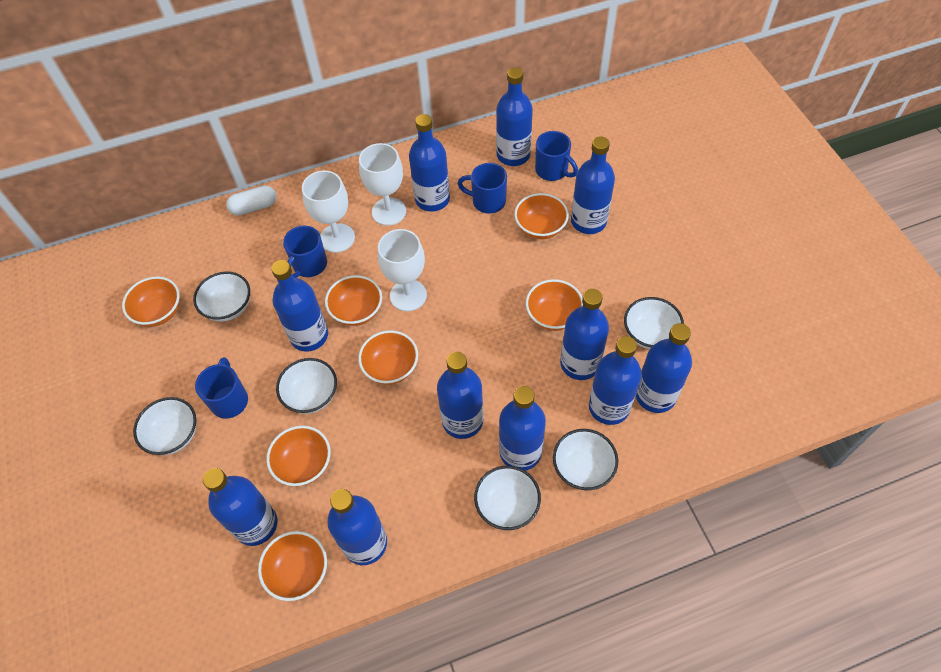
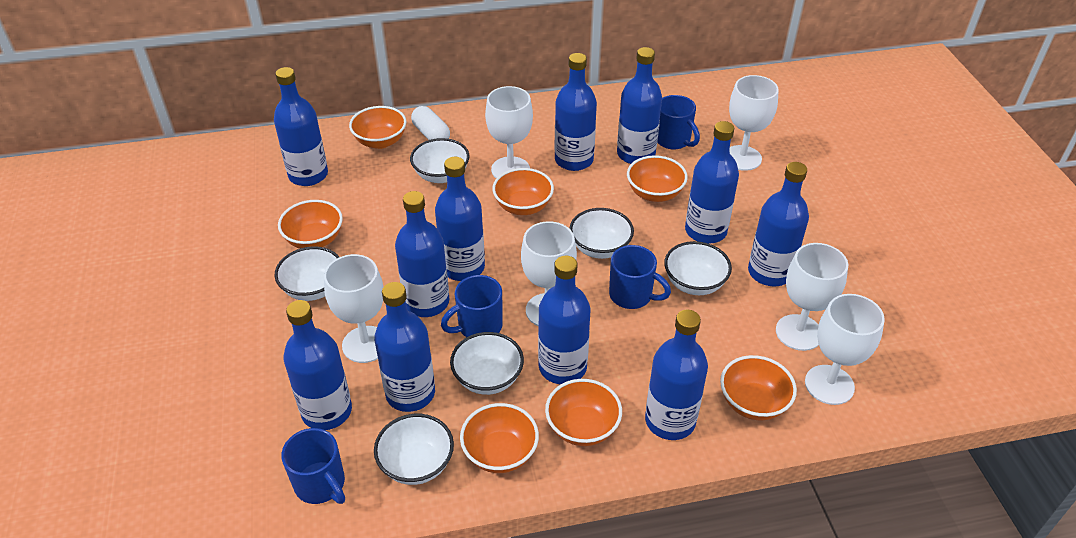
white goblet: [302,171,355,253] [359,143,406,226] [378,229,427,311] = 3 -> [324,254,383,363] [485,86,533,178] [521,221,577,326] [729,75,779,171] [776,243,848,351] [805,294,885,405] = 6

